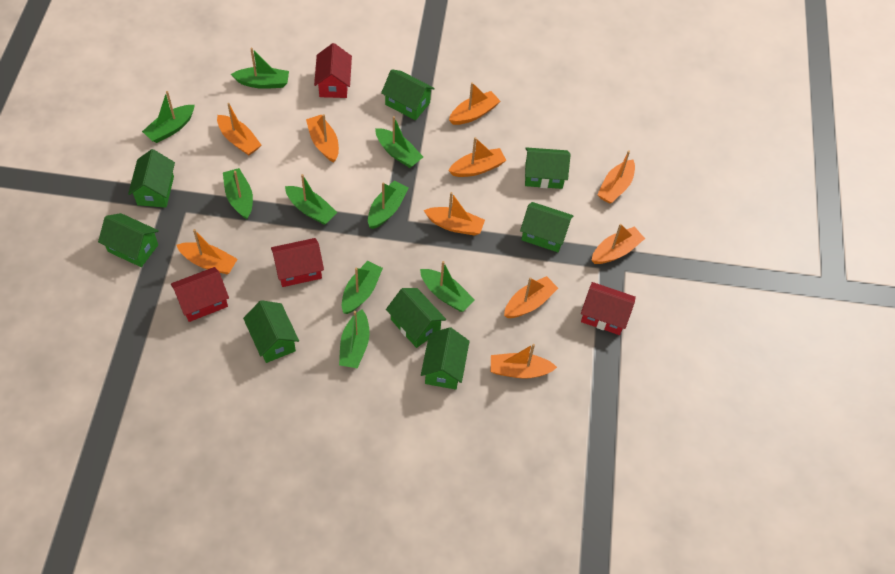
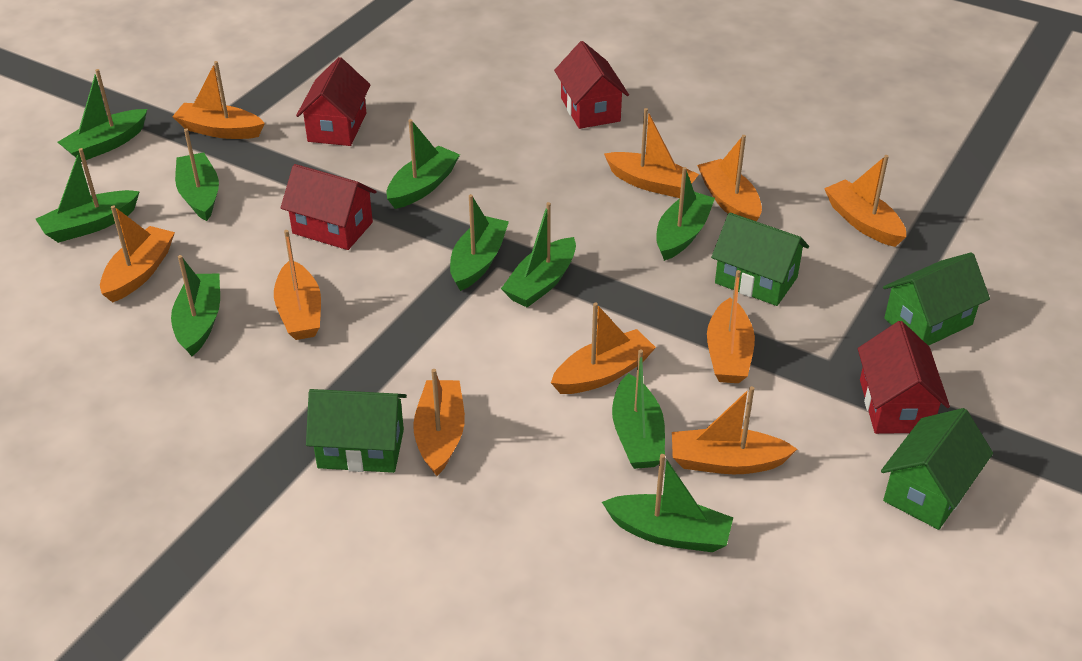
green boat: [142,91,195,143] [223,168,253,219] [231,48,289,89] [285,174,338,225] [339,310,370,368] [342,261,383,314] [368,181,408,229] [375,116,423,168] [420,261,475,312] = 9 -> [36,148,140,243] [57,69,147,162] [171,255,220,357] [175,128,219,221] [387,119,460,209] [450,194,509,291] [501,202,576,308] [602,454,733,552] [612,350,665,469] [656,167,715,261] = 10
green house: [98,213,159,267] [128,149,175,208] [243,300,299,363] [381,69,435,120] [386,288,446,348] [421,327,470,389] [520,202,573,252] [525,147,571,189] = 8 -> [306,389,407,473] [711,212,809,306] [881,408,993,530] [883,252,990,346] = 4

